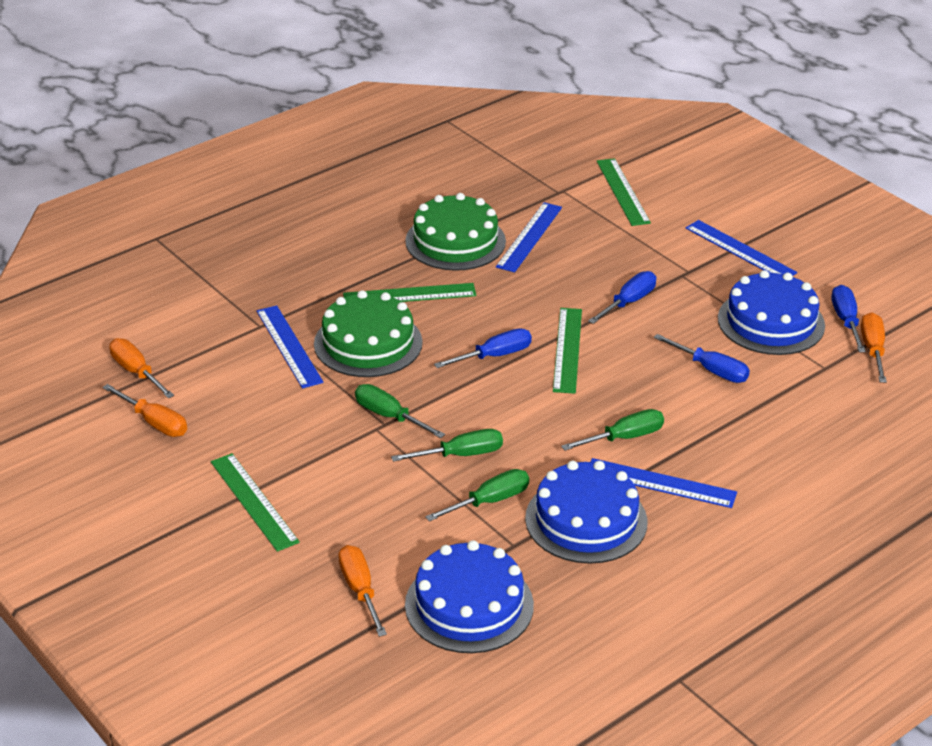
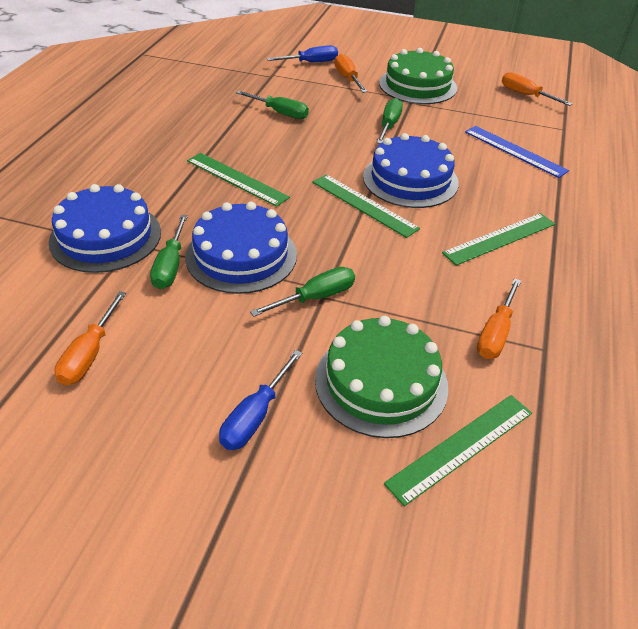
blue ruler: [257,305,324,388] [496,202,562,272] [591,458,737,508] [686,220,797,276] = 4 -> [465,126,569,178] = 1
blue screwdriver: [434,328,532,368] [588,271,656,324] [654,334,750,383] [832,285,866,352] = 4 -> [219,350,302,450] [267,45,338,62] = 2

